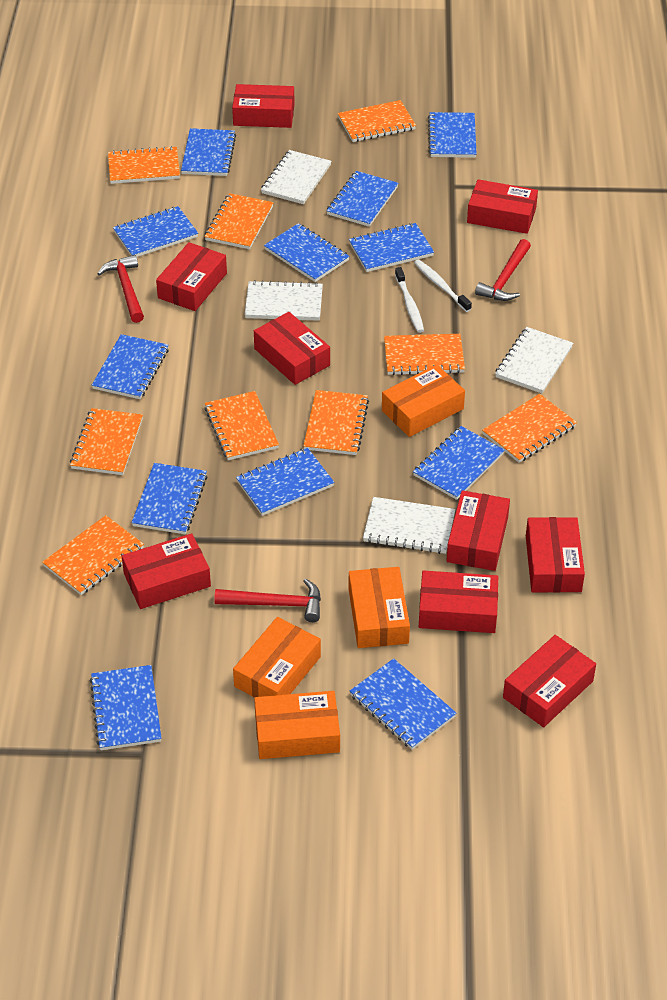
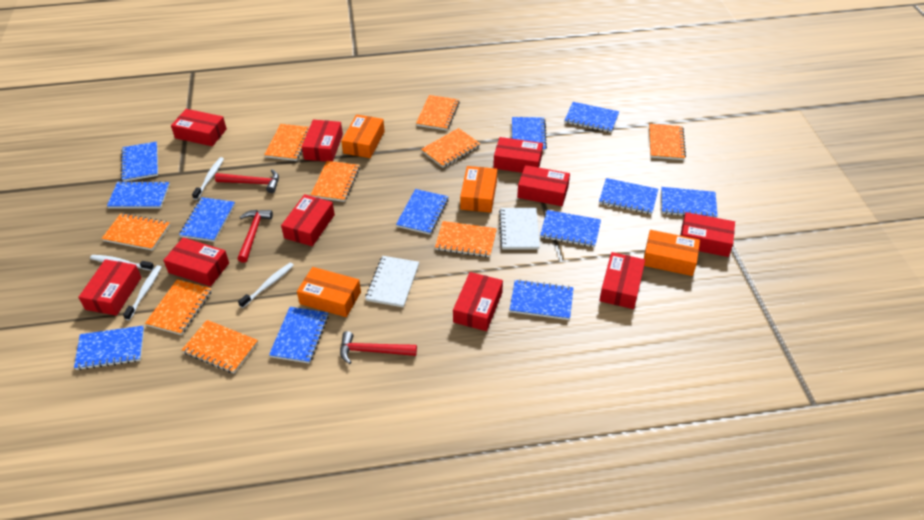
red box: [122,533,211,609] [156,242,227,311] [232,84,295,128] [254,312,330,385] [419,570,498,633] [446,490,510,571] [467,179,538,234] [503,635,596,727] [526,517,585,593] = 9 -> [78,259,142,316] [163,237,229,286] [171,109,227,146] [281,194,335,246] [302,120,343,162] [453,272,503,331] [493,137,543,173] [517,165,570,206] [599,252,645,309] [680,212,735,257] = 10
white notebook: [245,280,323,321] [261,150,331,204] [363,497,455,554] [495,327,573,393] = 4 -> [365,256,419,307] [499,208,540,249] = 2
white toothbrush: [395,267,424,333] [414,259,472,312] = 2 -> [90,255,154,271] [123,265,161,320] [192,157,224,200] [238,263,294,308] = 4

